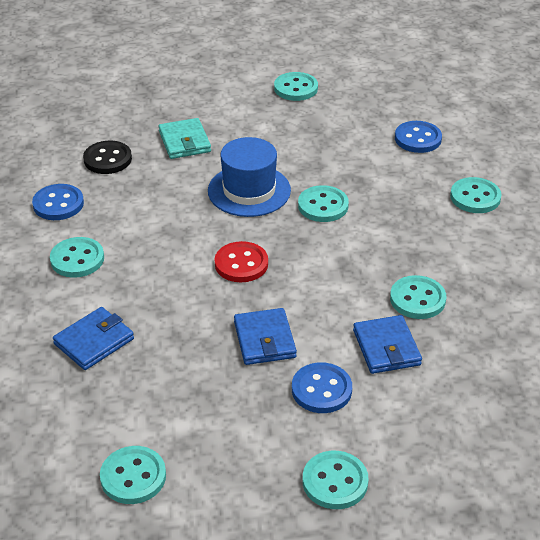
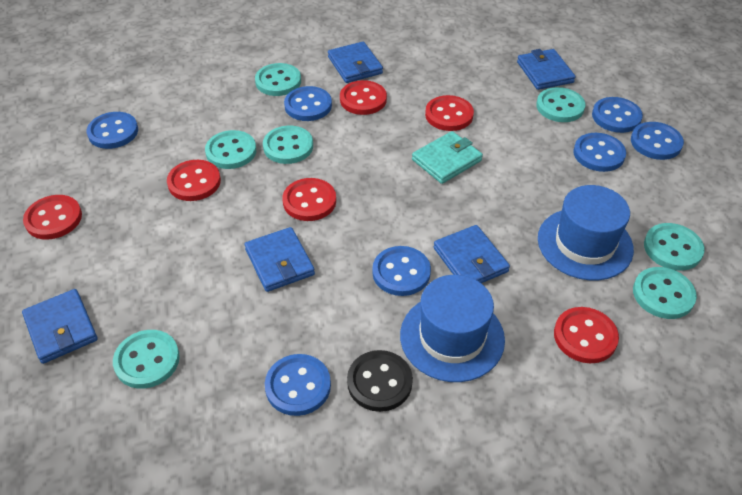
blue button: [32,184,84,220] [292,362,352,413] [395,121,442,153] = 3 -> [87,112,138,149] [265,354,331,416] [284,86,332,121] [372,246,431,296] [573,133,626,172] [592,97,643,133] [631,122,684,160] = 7
blue hat: [208,137,291,217] = 1 -> [400,275,505,382] [538,185,634,280] = 2
blue wallet: [53,307,134,370] [234,308,297,365] [353,315,422,374] = 3 -> [22,289,98,364] [245,227,315,292] [328,42,383,83] [434,225,510,283] [517,49,576,90] = 5
red button: [215,241,268,282] = 1 -> [23,195,82,240] [167,160,221,201] [282,178,336,221] [340,80,387,115] [425,95,474,131] [554,307,619,363] = 6

